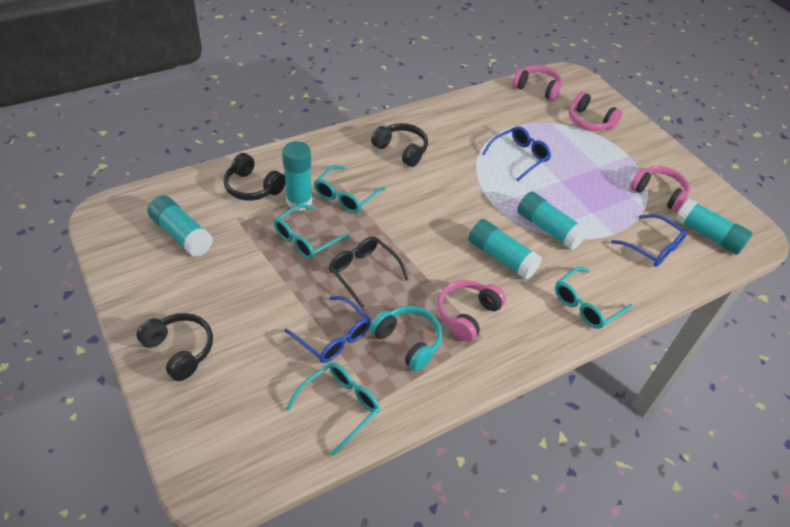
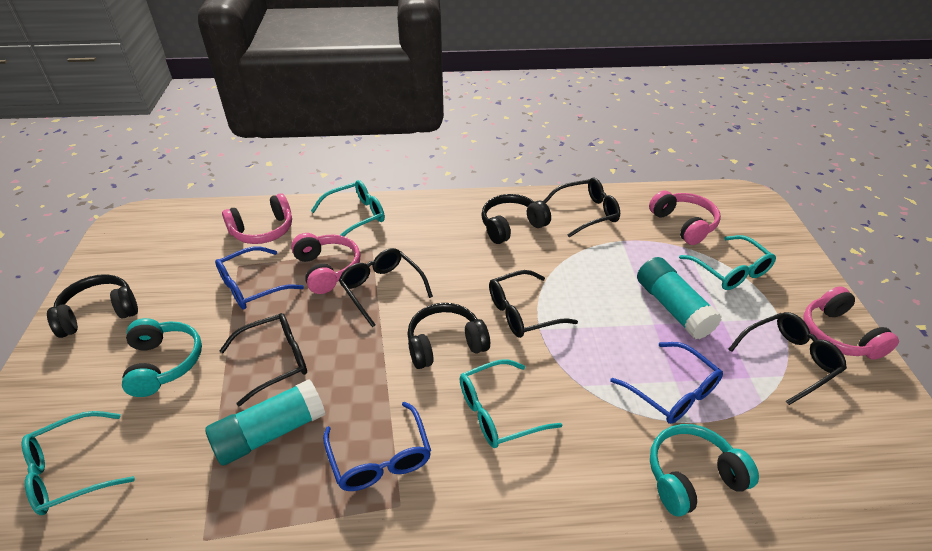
black glasses: [329,236,409,308] = 1 -> [220,313,307,407] [339,248,433,328] [489,270,578,338] [544,177,620,237] [729,312,847,405] = 5
turquoise glue stick: [147,195,213,257] [282,141,312,211] [468,219,542,280] [517,192,588,250] [675,198,753,255] = 5 -> [205,379,325,466] [637,257,722,339] = 2
turquoise headphones: [370,306,442,371] = 1 -> [122,318,202,397] [650,424,759,517] = 2

